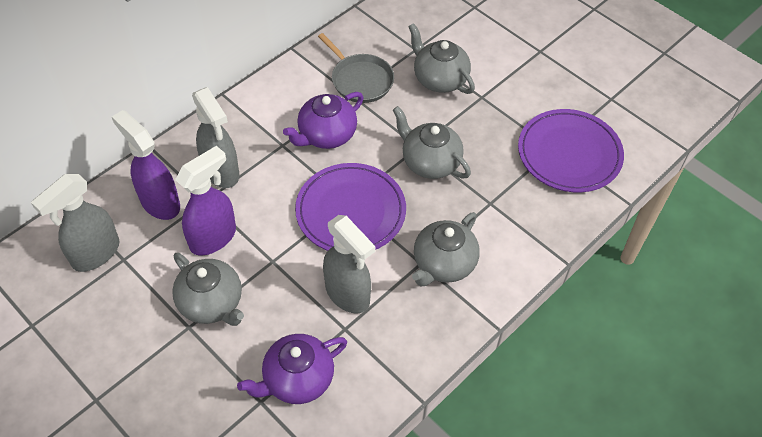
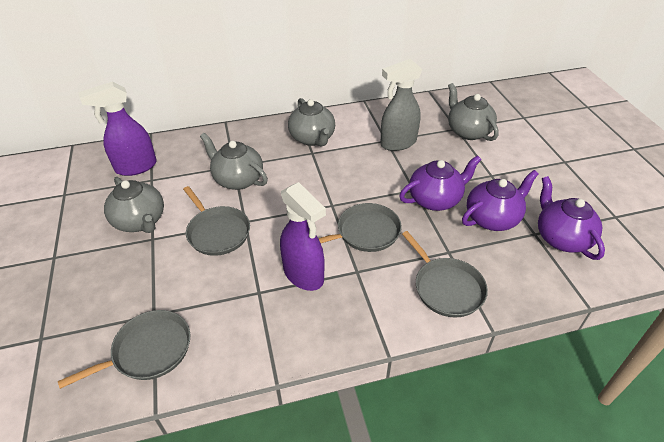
grey pan: [318,33,394,103] = 1 -> [58,310,190,389] [183,186,250,256] [318,203,402,252] [402,231,488,318] = 4
grey spray bottle: [31,174,119,272] [192,87,239,188] [323,215,375,313] = 3 -> [380,59,422,151] = 1
purple plate: [295,163,406,251] [518,109,624,192] = 2 -> none = 0
purple teapot: [237,334,347,404] [283,92,363,149] = 2 -> [399,155,481,211] [462,170,539,231] [538,176,605,260] = 3

